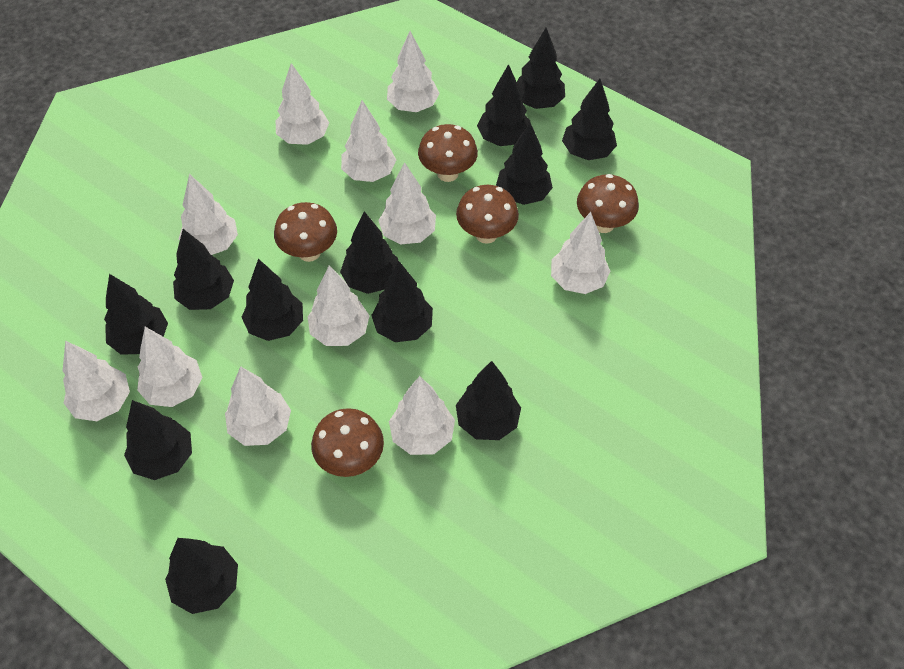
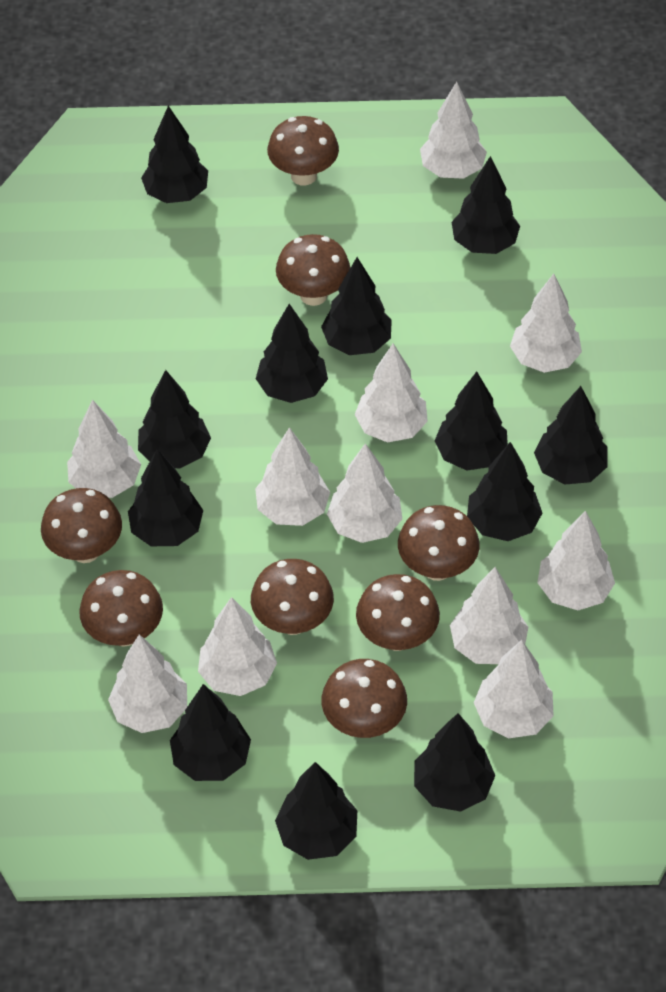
brown mushroom: [274,202,337,262] [311,408,384,477] [418,124,478,182] [456,185,519,244] [577,174,639,233] = 5 -> [41,488,122,563] [79,570,163,647] [251,559,334,635] [267,116,339,185] [276,234,350,306] [322,659,407,738] [356,574,440,651] [398,505,479,581] = 8

